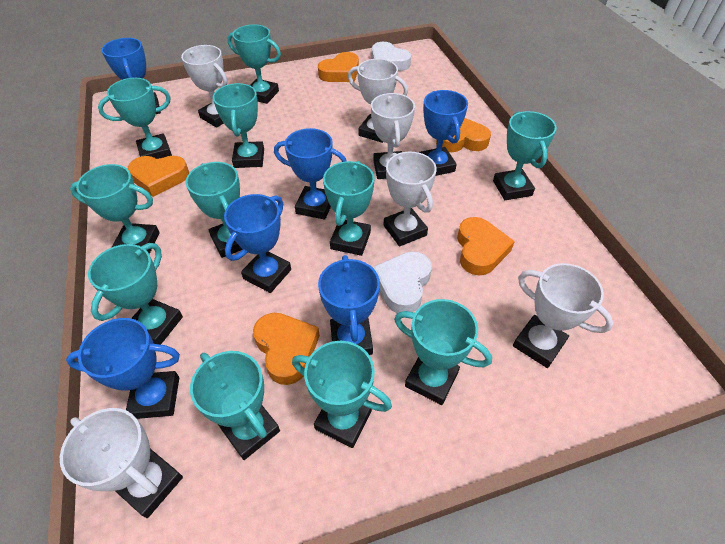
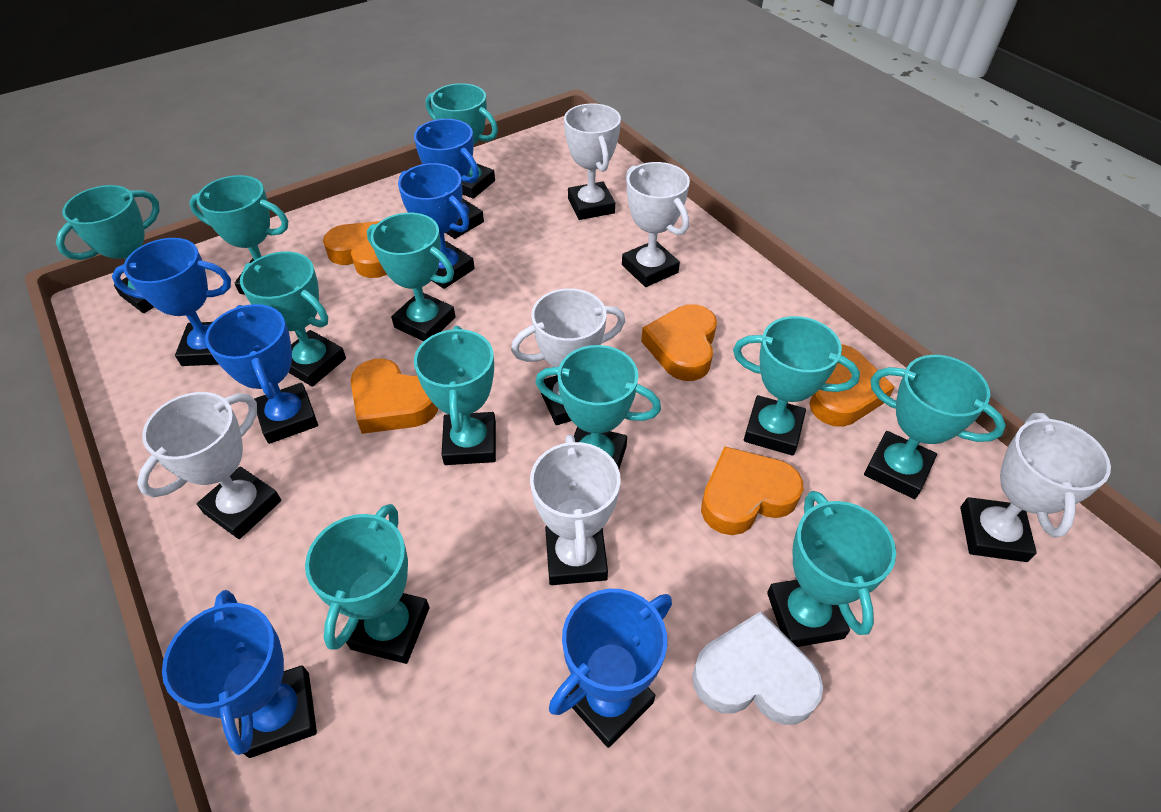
white heart: [372,42,411,71] [373,251,432,313] = 2 -> [692,611,823,725] = 1

